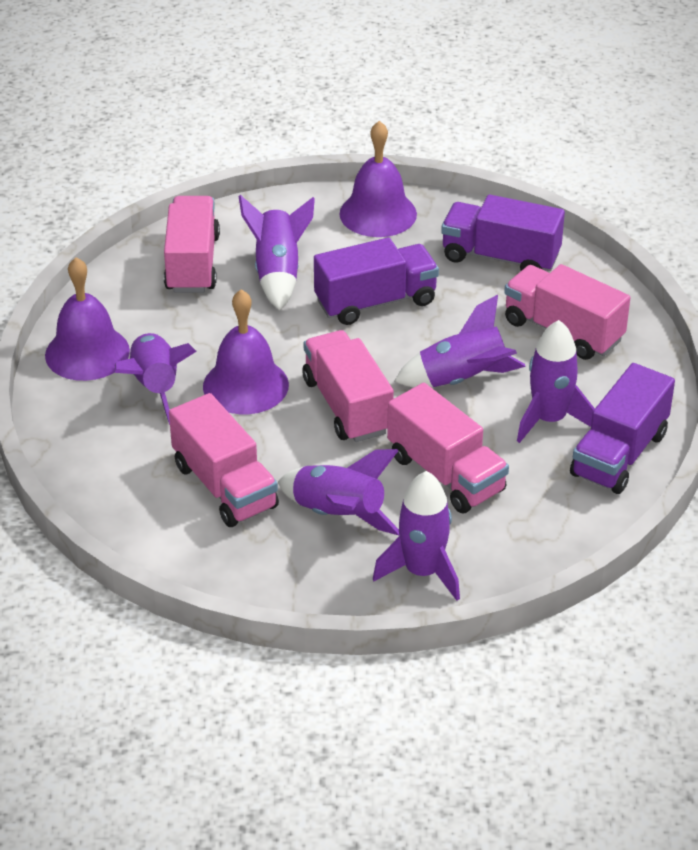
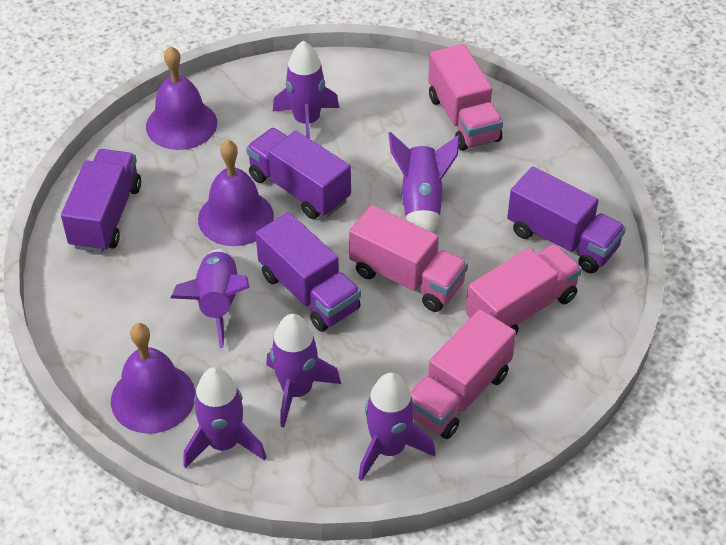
pink truck: [164,196,220,293] [169,393,279,527] [302,330,394,442] [387,383,509,513] [504,264,630,360] = 5 -> [349,205,468,312] [411,309,516,439] [428,44,503,151] [466,244,582,334] = 4
purple truck: [314,237,439,325] [441,195,565,271] [570,363,675,494] = 3 -> [61,149,141,253] [246,128,351,219] [256,212,361,332] [507,167,626,273] = 4

